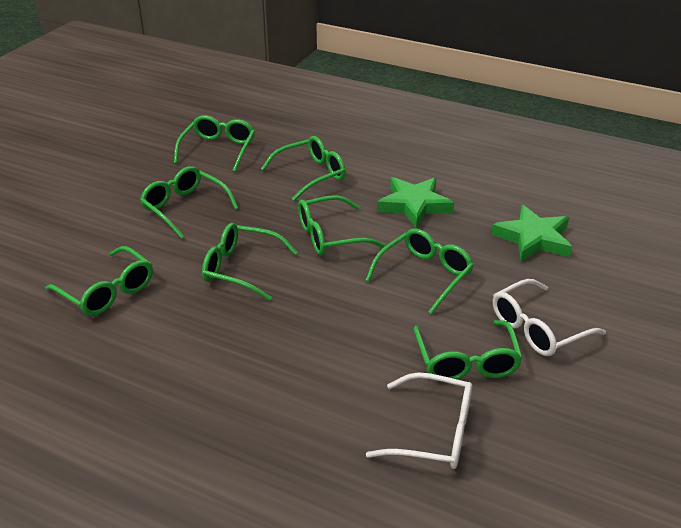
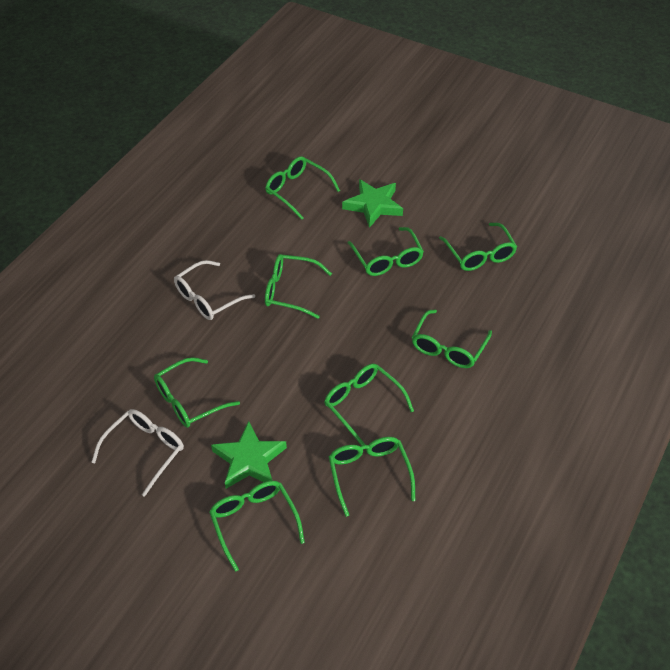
green glasses: [46,246,153,316] [140,166,239,239] [174,115,255,172] [202,223,298,301] [261,136,346,201] [298,195,385,255] [365,229,474,314] [414,320,523,380] = 8 -> [154,357,240,428] [209,481,305,572] [265,156,340,220] [265,254,332,319] [324,364,414,446] [329,437,415,517] [348,227,424,276] [412,309,492,368] [439,223,517,271] = 9

